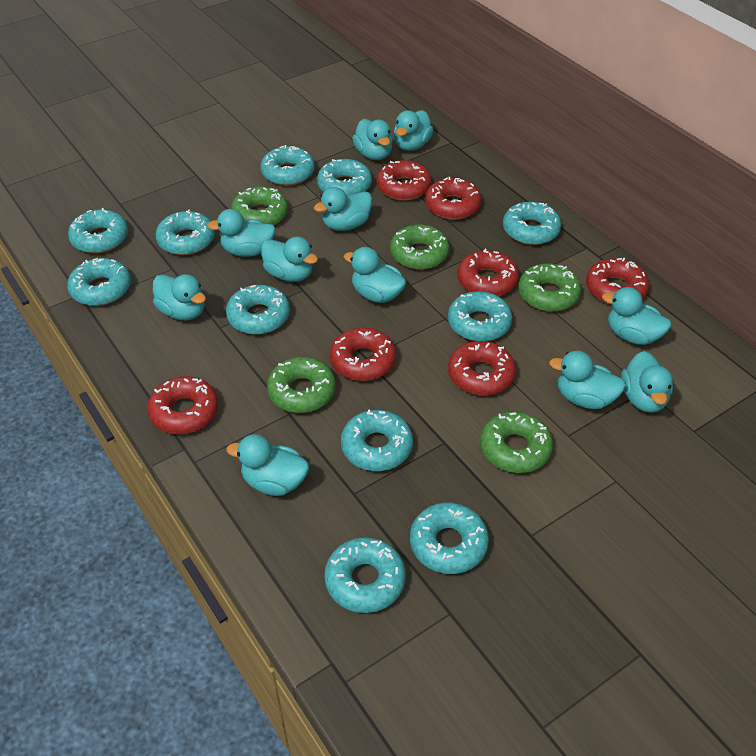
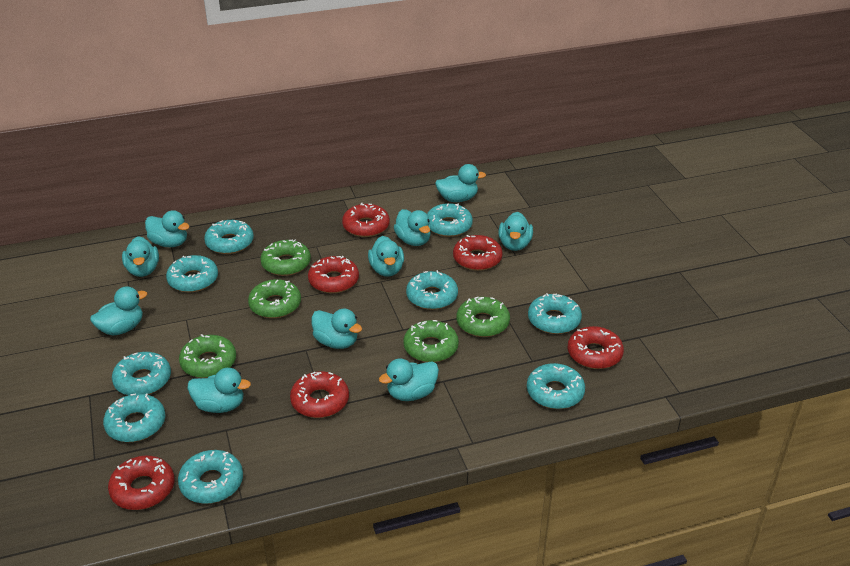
red donut: [147,376,218,434] [330,328,396,381] [376,160,431,200] [425,177,481,220] [448,341,516,396] [457,249,519,296] [586,258,649,305] = 7 -> [108,456,174,510] [290,371,349,418] [308,256,359,293] [342,203,390,237] [453,235,503,271] [567,326,624,369] = 6
turquoise donut: [67,258,131,306] [68,208,128,253] [155,210,215,255] [226,285,290,334] [260,145,315,186] [317,159,372,195] [324,537,406,613] [341,409,413,471] [410,502,489,574] [448,291,512,341] [503,202,561,245] = 11 -> [103,393,165,442] [112,352,171,395] [166,255,218,292] [178,450,243,504] [204,220,254,254] [406,270,458,310] [427,203,473,237] [527,363,585,409] [528,293,582,334] = 9
turquoise duck: [153,274,206,320] [207,209,276,257] [226,434,309,496] [261,236,318,282] [314,187,372,231] [344,247,406,303] [352,119,393,160] [394,110,434,151] [549,351,626,409] [602,287,671,345] [621,351,673,413] = 11 -> [90,286,147,336] [122,236,159,277] [145,210,190,247] [188,368,251,413] [311,308,362,349] [368,236,404,276] [379,358,439,401] [394,209,431,246] [435,164,486,202] [498,212,533,251] = 10

